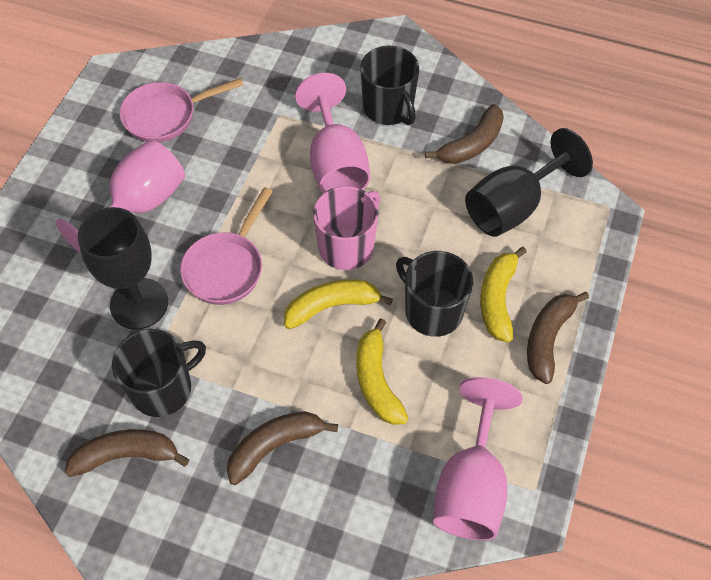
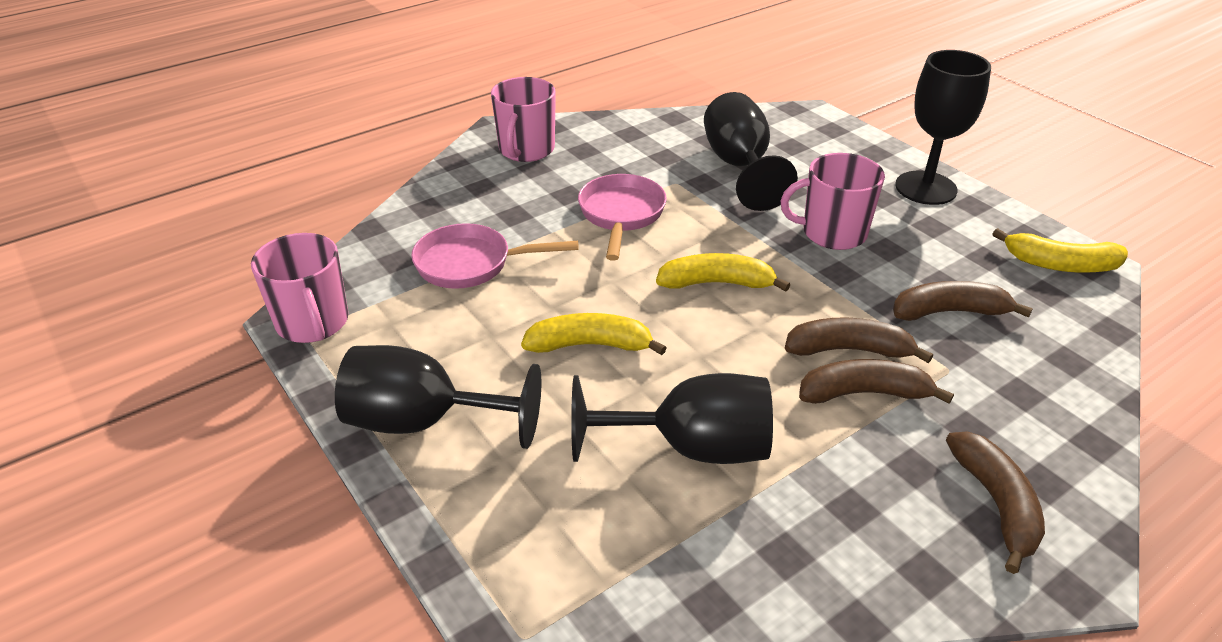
black goblet: [78,207,168,330] [465,128,593,237] = 2 -> [335,345,541,449] [571,373,773,464] [704,92,798,211] [896,50,991,205] = 4
black mug: [112,329,206,417] [360,46,419,125] [396,251,473,337] = 3 -> none = 0
pink goblet: [56,140,185,254] [295,73,370,194] [433,377,523,540] = 3 -> none = 0
pink mug: [313,186,380,270] = 1 -> [251,233,349,343] [491,77,556,162] [781,153,885,250] = 3

